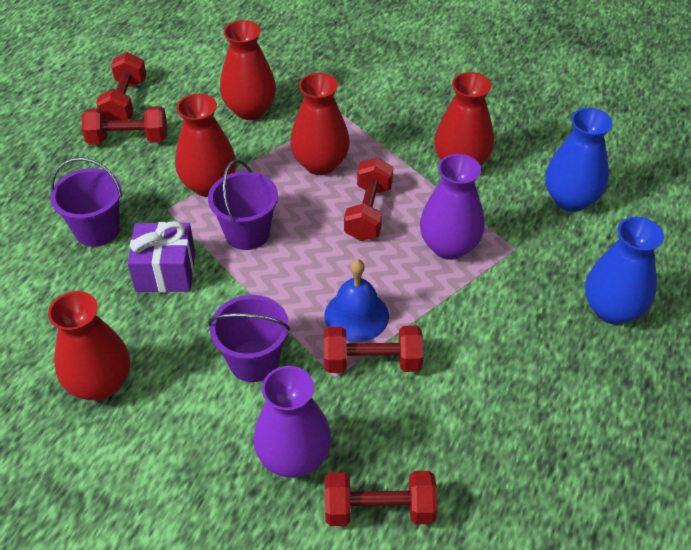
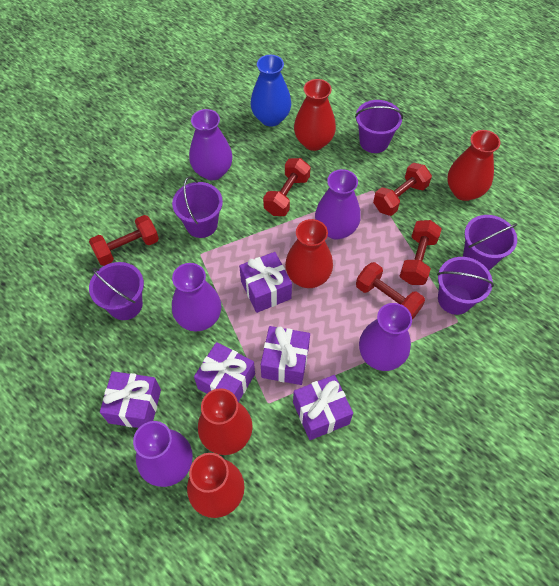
blue bell: [324,259,389,342] = 1 -> none = 0
blue vase: [545,108,613,212] [585,217,664,324] = 2 -> [251,55,291,127] = 1
purple bucket: [50,157,122,247] [208,160,278,250] [208,295,290,382] = 3 -> [89,262,144,320] [172,177,223,238] [355,100,403,153] [437,257,494,315] [463,215,517,270] = 5
purple gift: [127,221,195,292] = 1 -> [100,371,161,428] [194,342,255,402] [239,252,292,313] [261,326,310,385] [293,375,353,440] = 5
purple vase: [254,366,331,478] [420,154,485,260] = 2 -> [133,421,193,487] [172,263,221,331] [189,109,233,180] [315,169,361,239] [359,303,412,371] = 5

